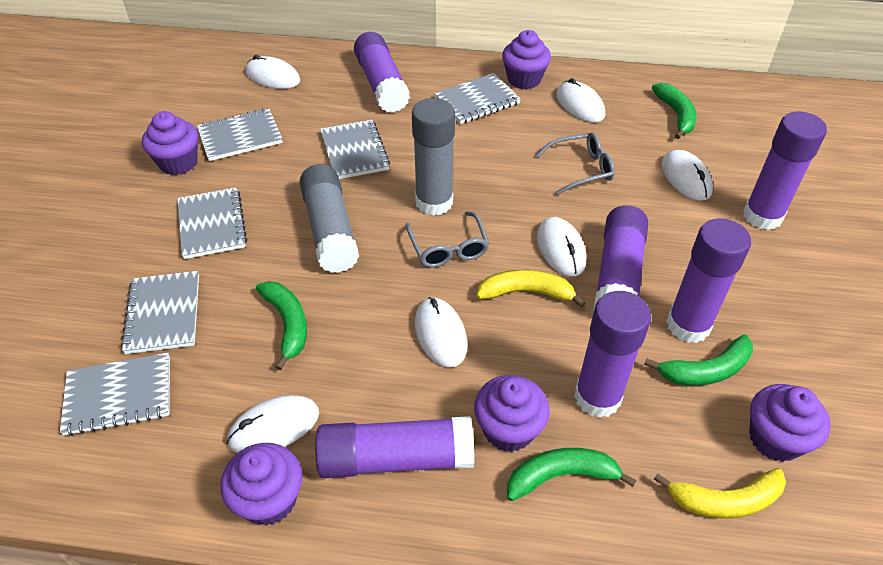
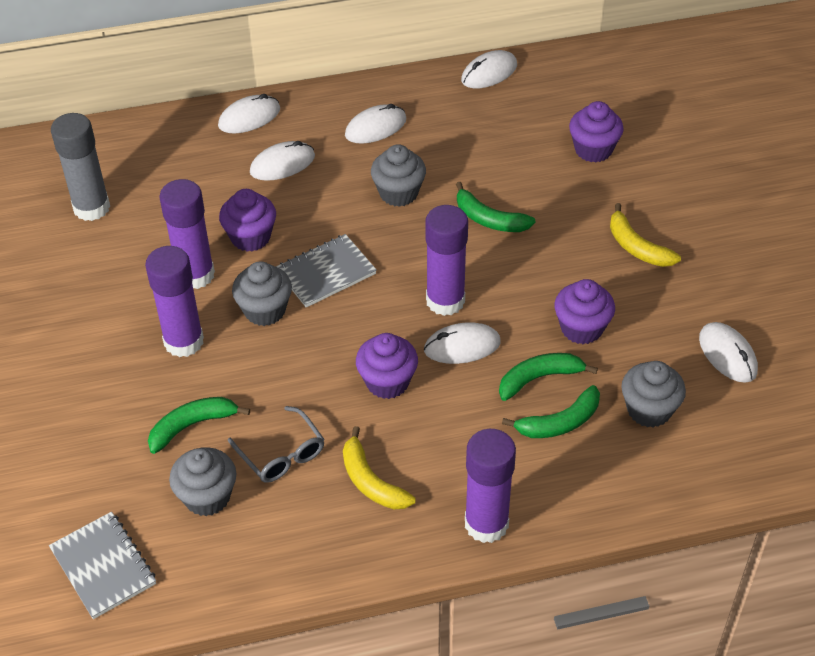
grey cupcake: none = 0 -> [169,447,236,516] [232,261,292,326] [371,144,426,207] [621,361,686,427] = 4
grey glasses: [406,211,489,268] [535,132,615,195] = 2 -> [228,406,324,483] = 1
grey glue stick: [300,164,359,273] [412,98,455,216] = 2 -> [51,113,110,221] = 1
grey notebook: [60,353,170,436] [121,271,199,354] [177,187,247,259] [197,108,283,161] [320,120,390,179] [434,73,521,124] = 6 -> [49,512,156,619] [276,234,377,307] = 2
purple cupcake: [142,111,198,175] [221,443,302,526] [474,375,550,452] [502,30,551,89] [749,384,831,462] = 5 -> [219,189,276,251] [356,333,418,399] [554,279,615,344] [569,101,624,163] = 4
purple glue stick: [315,416,474,478] [354,32,410,113] [574,291,651,418] [594,205,648,309] [666,218,751,343] [743,111,827,230] = 6 -> [145,246,204,357] [159,179,215,289] [425,205,468,316] [465,429,516,543] = 4

